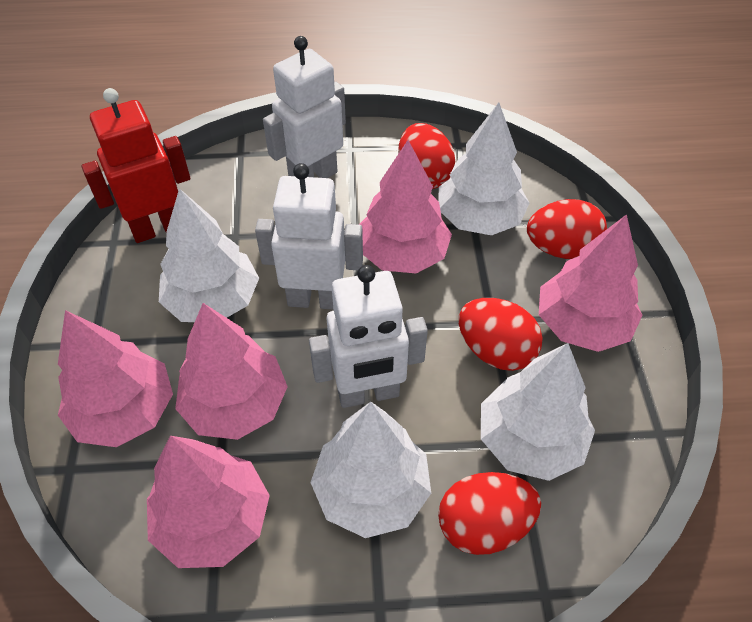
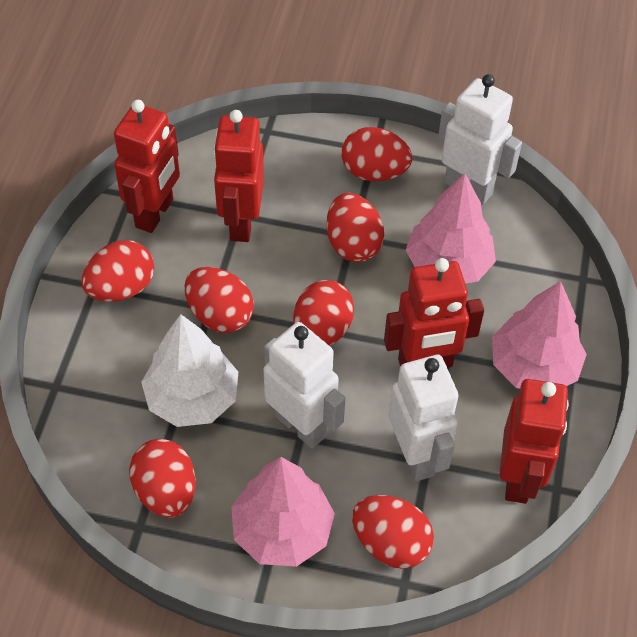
pink tree: [58,310,173,447] [147,436,270,568] [175,303,288,440] [359,140,452,274] [539,214,642,352] = 5 -> [231,457,335,567] [406,173,496,284] [492,281,587,389] = 3
red egg: [398,123,455,189] [438,472,541,555] [459,298,543,371] [527,199,607,259] = 4 -> [82,240,154,302] [129,439,196,518] [185,267,254,333] [293,280,354,346] [326,193,384,262] [341,127,412,181] [352,495,434,569] = 7
red robot: [82,88,190,243] = 1 -> [114,100,180,233] [213,110,264,242] [384,258,484,368] [499,379,569,504] = 4
white tree: [159,188,259,322] [310,402,431,538] [438,103,529,235] [481,343,595,481] = 4 -> [141,314,238,427] = 1

